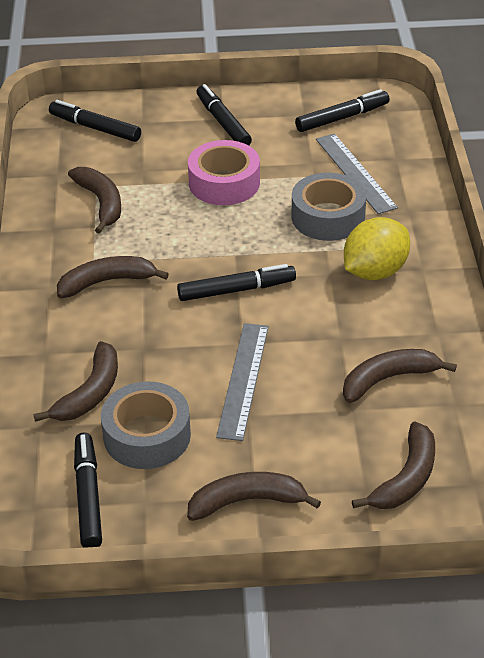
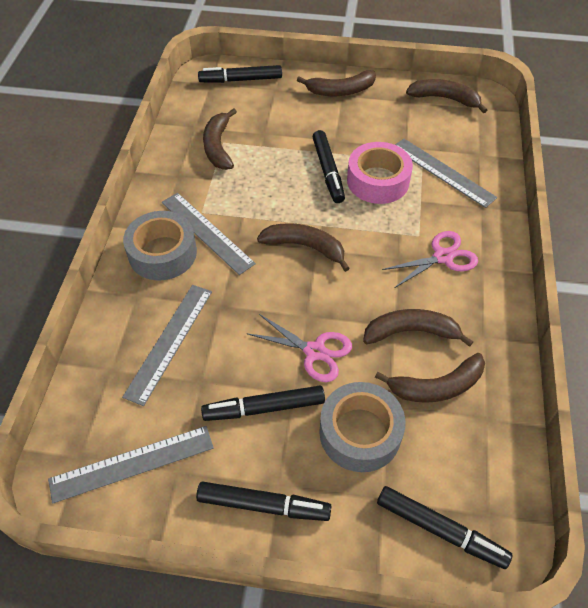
grey ruler: [216,323,269,441] [316,133,398,214] = 2 -> [48,426,214,504] [122,285,212,406] [162,193,256,275] [395,139,497,208] = 4
pink scissors: none = 0 -> [246,314,352,382] [382,231,478,288] = 2
yellow lemon: [344,217,410,280] = 1 -> none = 0

